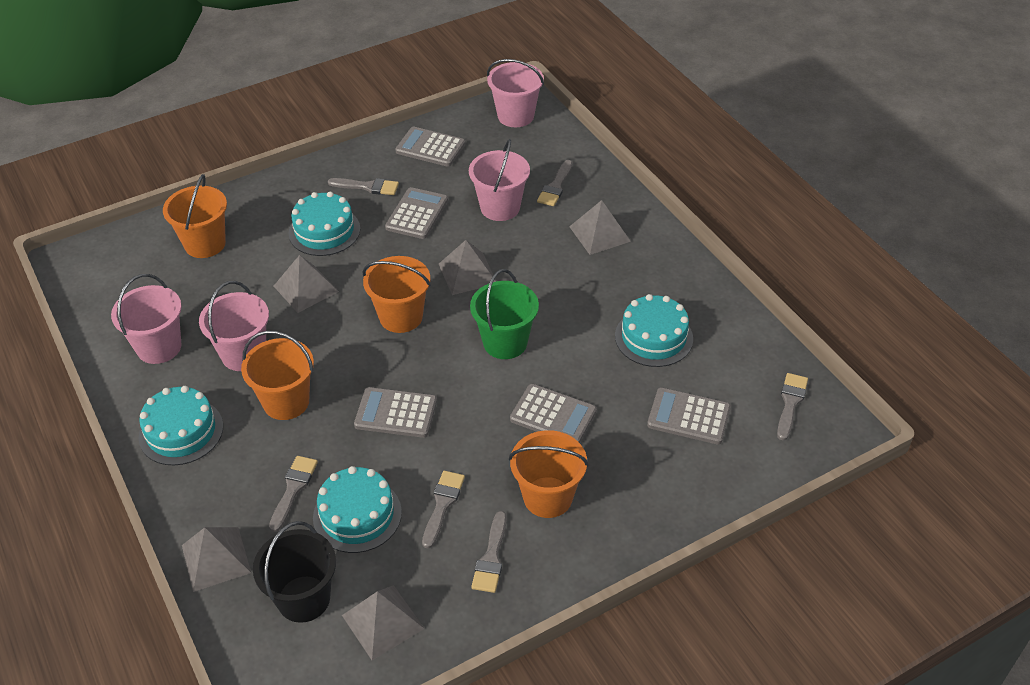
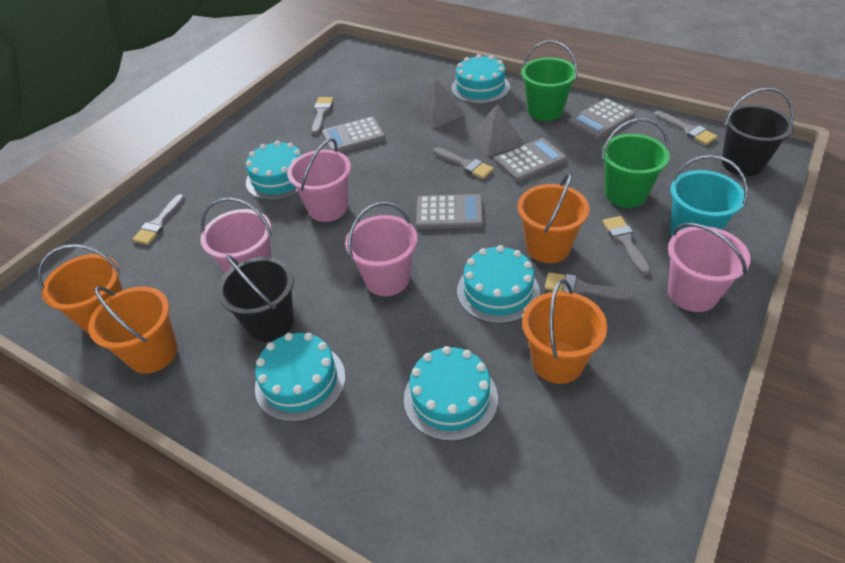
black bucket: [253,521,336,623] = 1 -> [217,255,294,342] [722,88,794,176] = 2
green bucket: [470,269,539,359] = 1 -> [521,40,578,121] [601,118,670,208] = 2
grey calculator: [354,387,437,438] [385,187,448,239] [395,127,465,167] [510,384,597,443] [647,387,731,445] = 5 -> [321,117,386,152] [416,194,484,229] [495,138,567,182] [568,98,635,139] = 4
grey pyramid: [182,527,251,592] [274,255,339,313] [342,585,424,660] [439,240,496,295] [569,200,631,255] = 5 -> [412,79,466,129] [469,104,525,156] = 2
turquoise bucket: none = 0 -> [670,155,748,237] = 1
turquoise cake: [138,386,223,465] [289,192,360,256] [313,466,402,553] [615,294,693,367] = 4 -> [246,141,302,200] [255,333,345,422] [404,346,498,441] [451,54,510,104] [457,245,540,324] = 5

